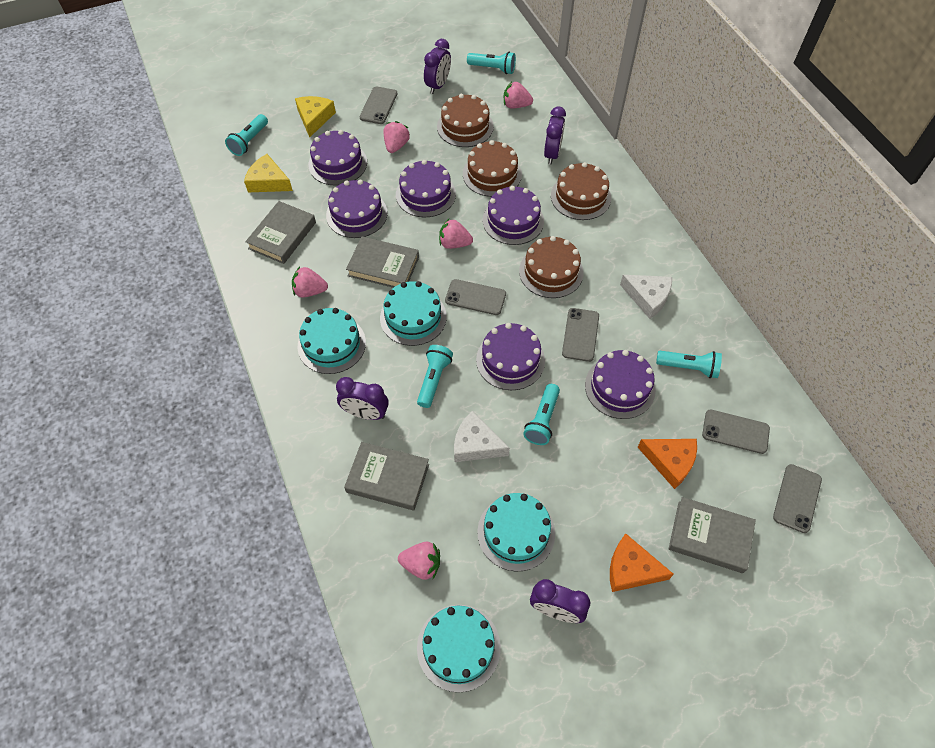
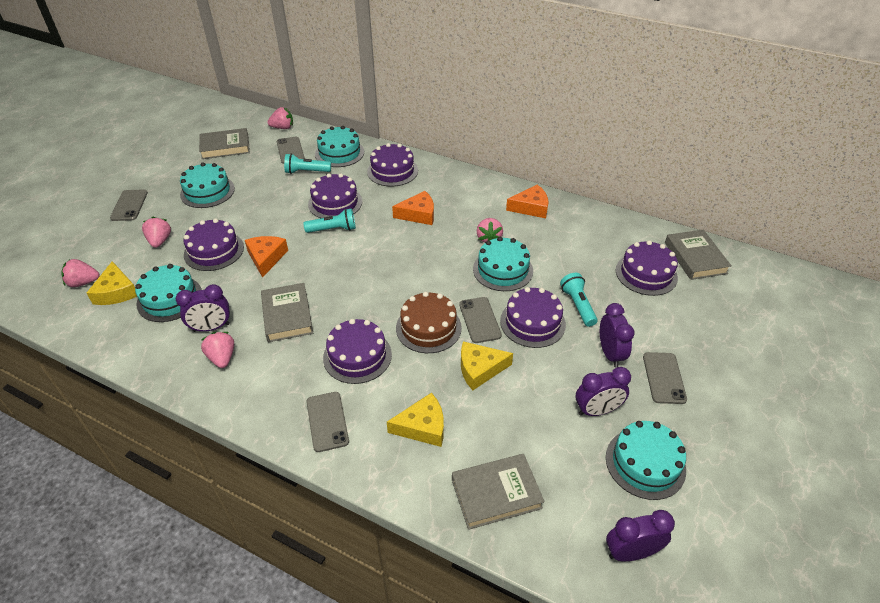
brown cake: [437,94,494,147] [463,140,522,197] [519,236,583,298] [551,162,611,220] = 4 -> [396,292,462,353] = 1
orange cheese: [610,533,674,592] [638,439,697,489] = 2 -> [245,236,288,278] [392,191,434,225] [506,184,549,218] = 3
turquoise cake: [298,308,366,374] [380,281,447,346] [417,605,501,693] [477,493,555,571] = 4 -> [135,264,202,322] [180,162,235,208] [315,126,364,167] [473,237,533,291] [606,421,686,500] = 5
turquoise flashlight: [225,114,268,156] [417,345,453,408] [467,52,516,74] [523,384,560,445] [656,351,722,378] = 5 -> [284,153,331,174] [303,208,356,233] [560,273,598,327] = 3
white cheese: [454,411,510,462] [620,275,672,319] = 2 -> none = 0
yellow cheese: [244,154,293,192] [295,96,336,138] = 2 -> [87,261,137,305] [387,392,444,447] [461,341,513,390] = 3

